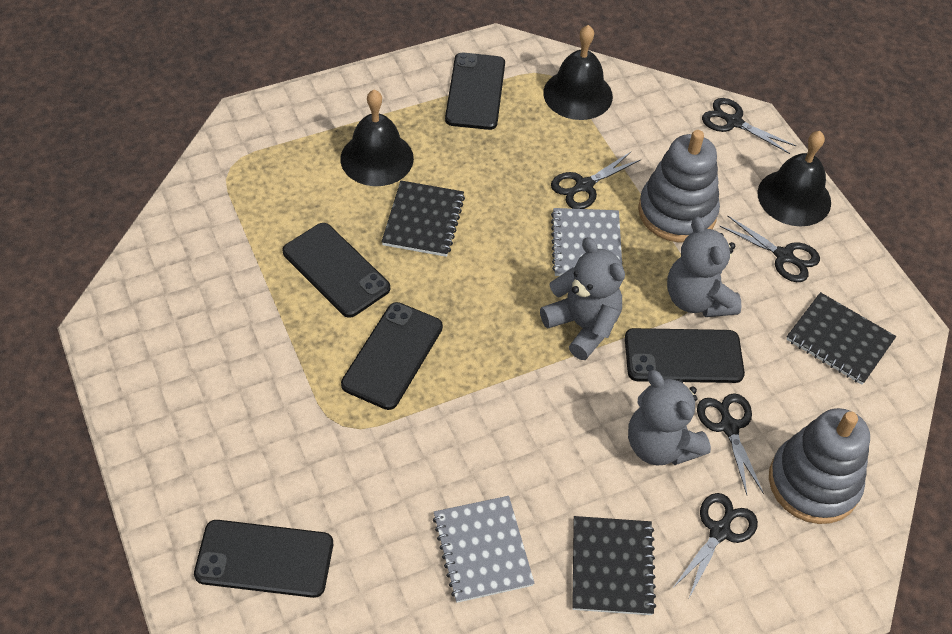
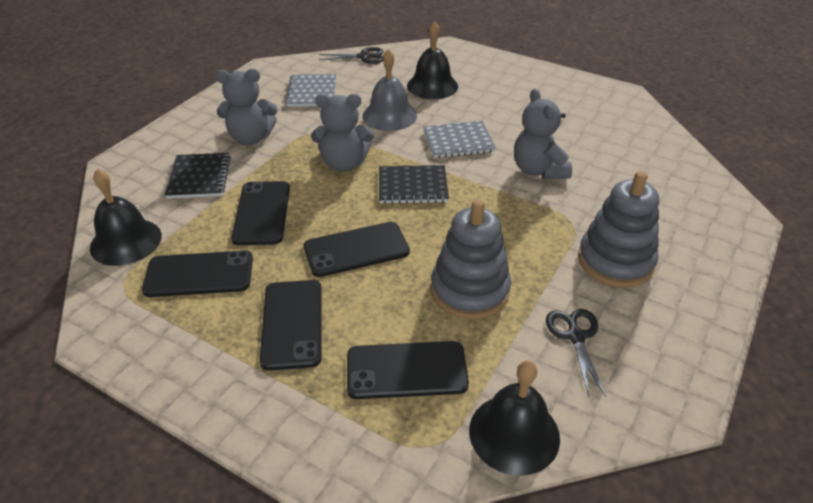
black notebook: [381,181,465,257] [572,516,656,615] [786,292,896,385] = 3 -> [165,153,231,199] [379,165,449,204] = 2
black scissors: [551,152,641,209] [672,493,758,600] [697,393,764,495] [702,98,796,154] [720,216,820,282] = 5 -> [319,47,383,64] [546,309,606,397] = 2
grey bell: none = 0 -> [362,49,417,131] = 1

